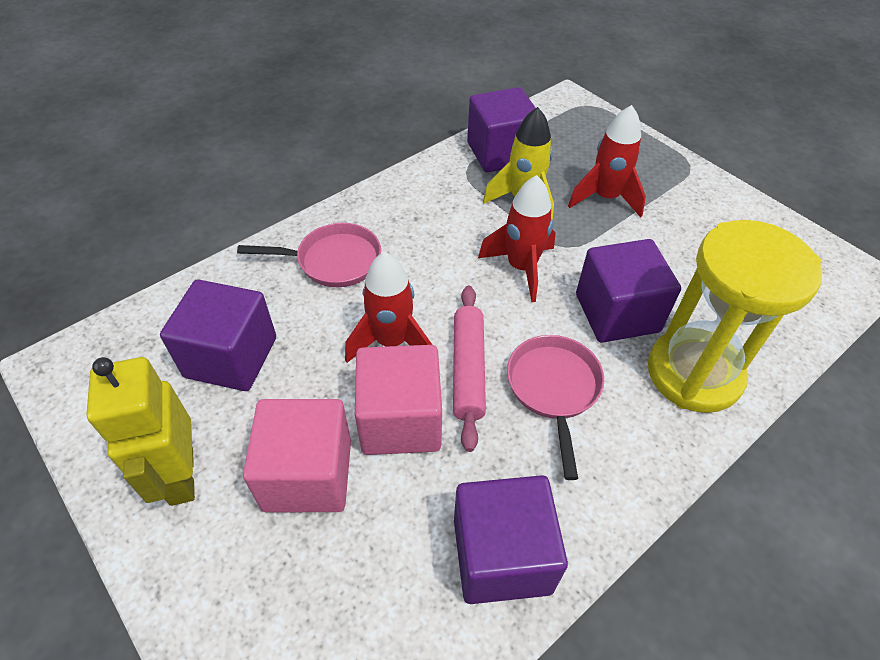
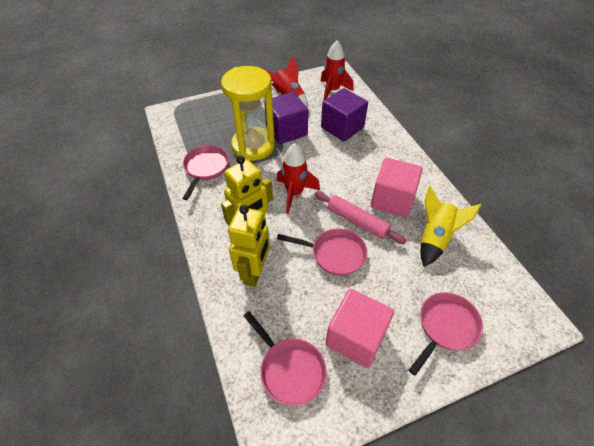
pink pan: [237,223,381,287] [507,335,604,480] = 2 -> [182,145,229,200] [243,311,327,406] [277,228,367,276] [409,292,483,376] = 4
purple cube: [160,279,276,391] [454,475,568,604] [467,87,536,173] [576,239,681,343] = 4 -> [264,92,308,144] [321,88,368,141] = 2
yellow robot: [86,357,195,506] = 1 -> [221,156,273,225] [228,205,270,287] = 2

